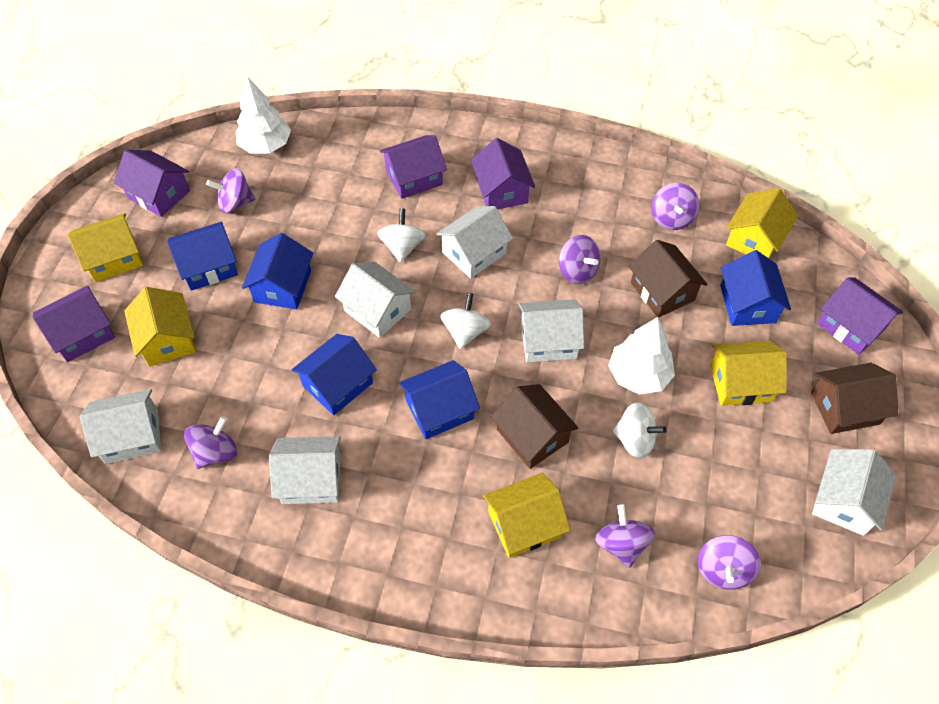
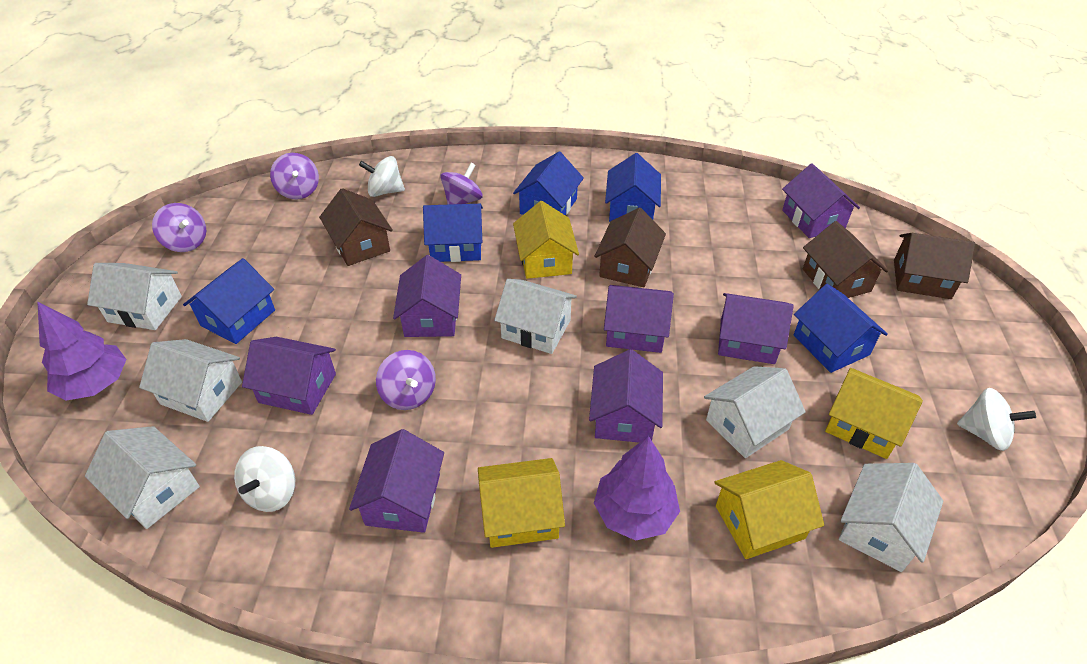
brown house: [491,384,578,469] [628,240,708,318] [811,363,898,434] = 3 -> [319,188,393,266] [594,207,666,287] [803,221,888,298] [894,233,975,299] = 4
purple house: [33,285,115,362] [114,150,190,217] [380,135,447,199] [471,138,535,209] [817,277,903,355] = 5 -> [242,337,336,415] [349,429,444,533] [393,255,461,337] [589,349,663,443] [604,285,674,353] [718,293,793,364] [782,164,860,238] = 7
purple spinning top: [184,416,237,469] [206,168,255,213] [559,235,601,284] [595,504,655,568] [651,183,699,230] [697,535,761,590] = 6 -> [152,203,206,252] [270,153,319,199] [376,350,436,410] [440,163,483,205] = 4
purple tree: none = 0 -> [37,302,127,401] [594,436,680,541] = 2
white tree: [236,76,291,154] [608,317,675,395] = 2 -> none = 0
yellow house: [68,213,143,282] [124,287,196,367] [483,473,571,558] [710,341,787,406] [726,188,798,258] = 5 -> [478,458,565,548] [513,201,579,279] [715,460,824,559] [825,368,923,459] = 4

